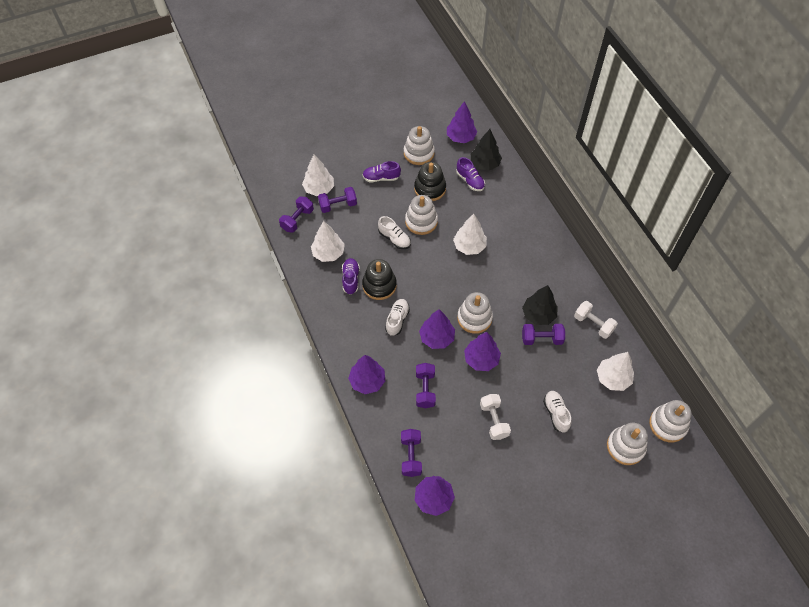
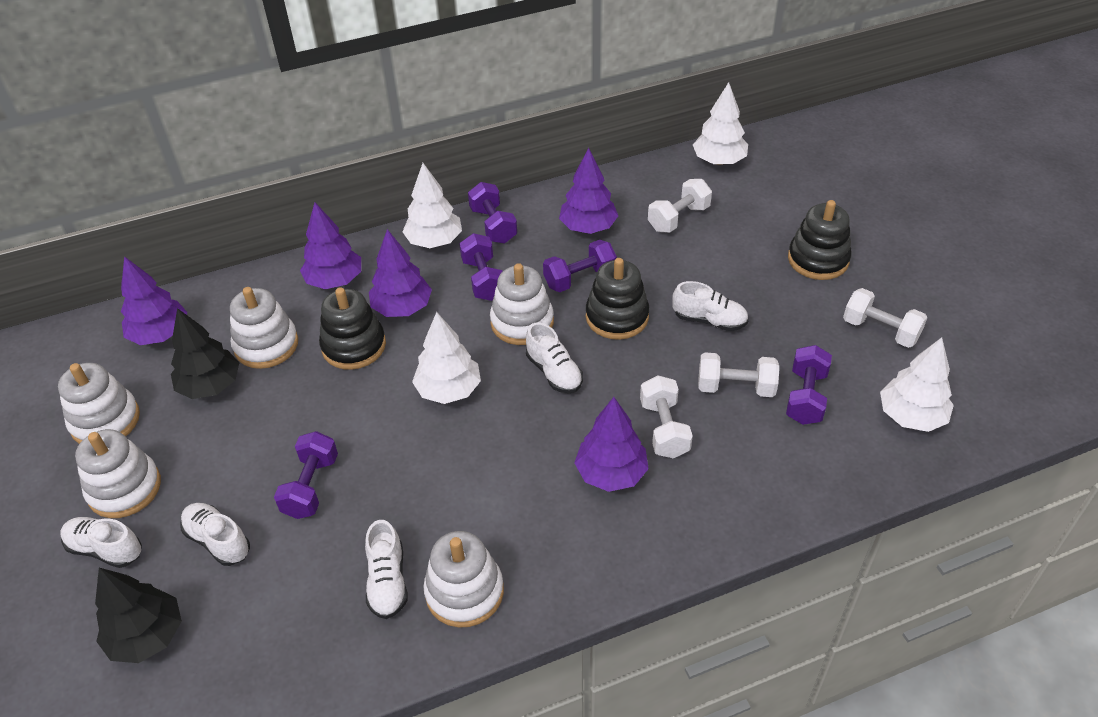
black stacking toy: [362,259,397,300] [414,162,446,201] = 2 -> [319,287,386,370] [586,258,649,340] [788,200,852,280] = 3
purple shoe: [342,258,360,295] [362,161,401,182] [456,157,485,191] = 3 -> none = 0
white dumbbell: [480,394,511,440] [574,301,618,339] = 2 -> [640,375,693,458] [648,179,712,233] [698,352,779,397] [843,288,927,348] = 4
white shoe: [378,216,411,249] [385,299,410,336] [543,391,571,432] = 3 -> [61,517,142,568] [180,503,250,566] [365,520,408,619] [526,322,583,393] [672,281,748,331] = 5

